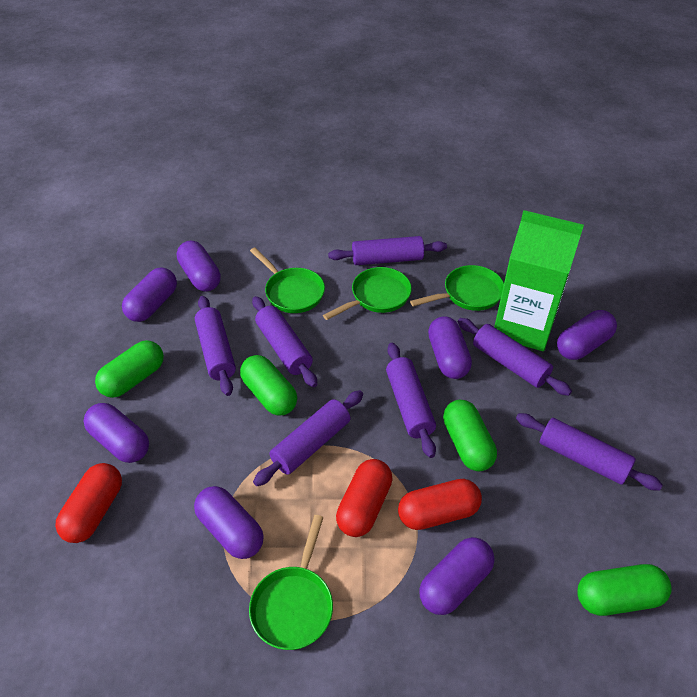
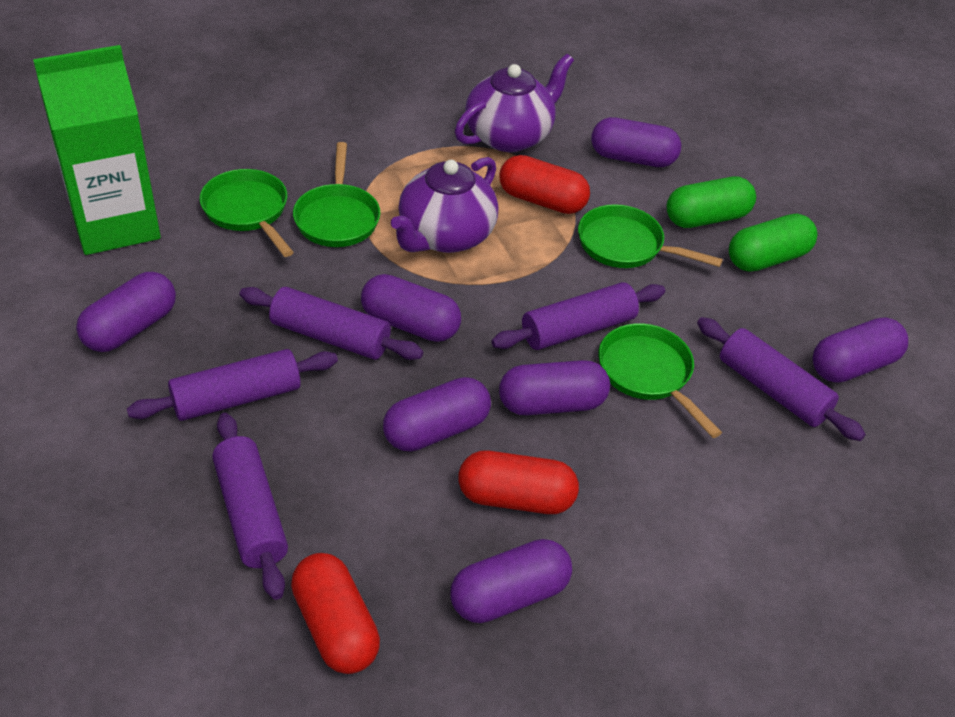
green capsule: [95,340,164,398] [240,355,297,416] [443,400,497,471] [577,564,672,616] = 4 -> [667,176,756,228] [729,214,817,272] = 2
purple rolling pin: [195,296,236,396] [252,296,317,387] [253,390,363,486] [328,236,447,265] [386,343,436,458] [458,318,572,396] [516,413,663,491] = 7 -> [127,349,338,421] [212,413,288,600] [240,287,423,360] [491,282,665,350] [697,317,866,441] = 5
purple teapot: none = 0 -> [391,157,498,253] [455,54,574,152] = 2

